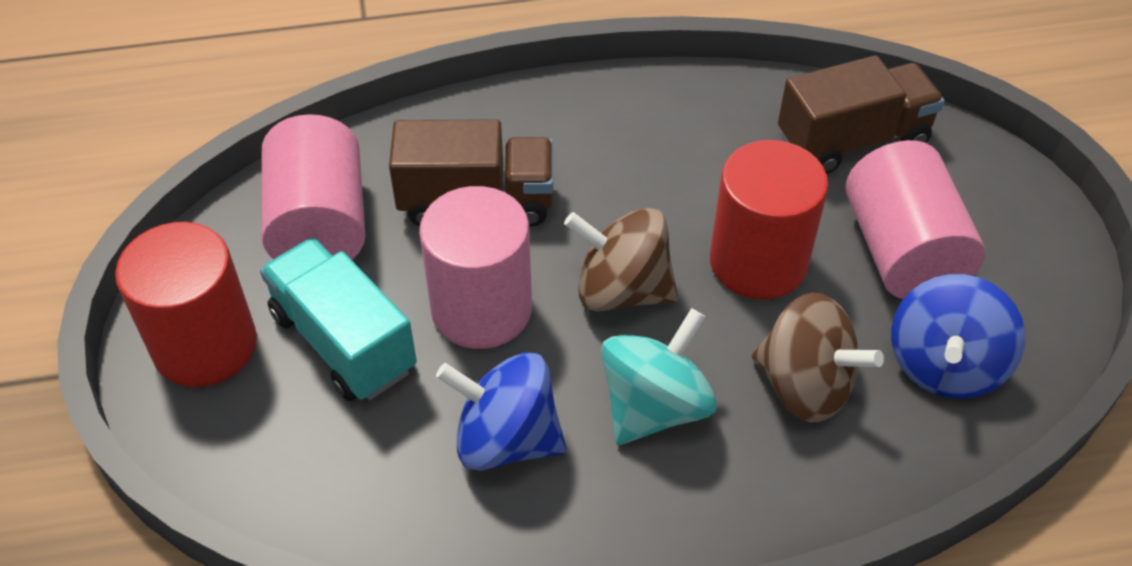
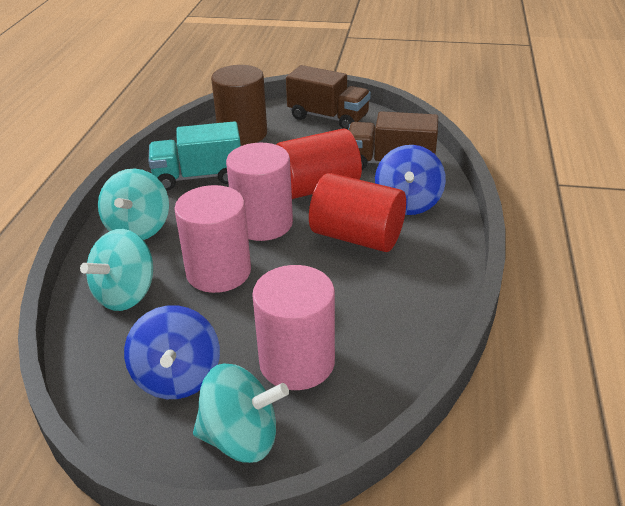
brown cylinder: none = 0 -> [211,65,267,146] = 1
brown spinning top: [564,208,678,312] [752,293,884,422] = 2 -> none = 0
turquoise spinning top: [601,308,716,445] = 1 -> [80,229,153,311] [98,169,169,240] [193,364,289,463] = 3

